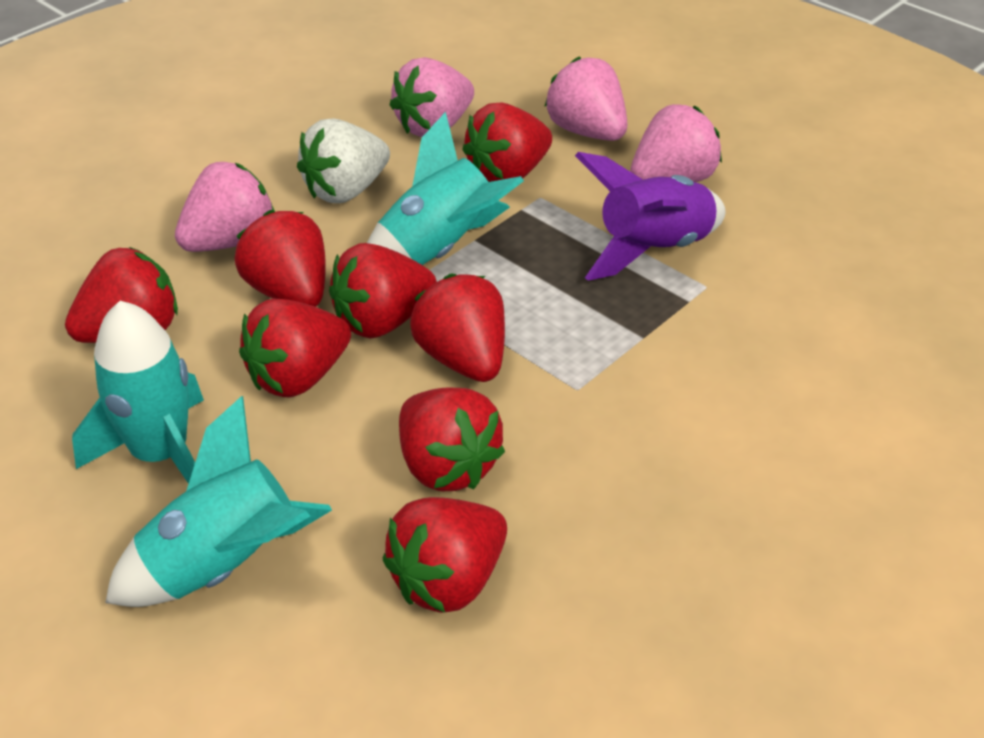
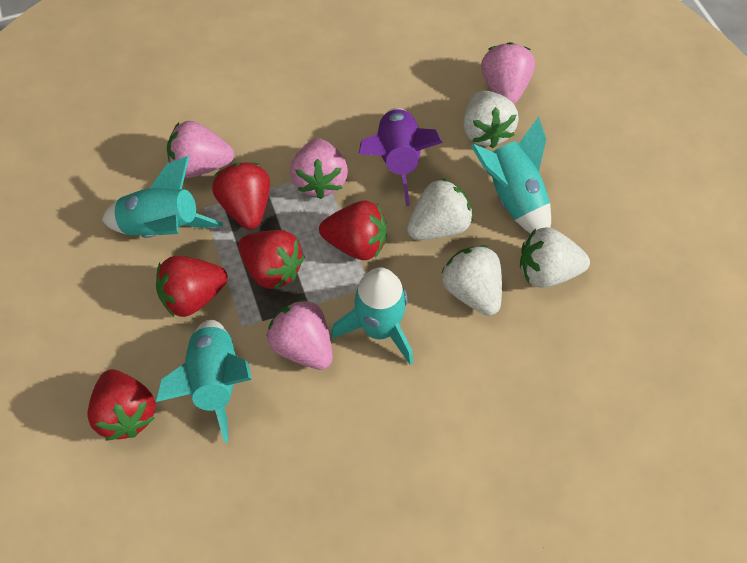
red strawberry: [65,247,178,343] [235,210,326,307] [239,299,351,398] [329,243,437,338] [383,497,507,613] [399,388,505,491] [410,274,505,382] [462,102,552,182] = 8 -> [87,369,155,441] [156,256,228,317] [212,163,270,230] [238,230,304,290] [319,201,387,260] = 5
turquoise rocket: [72,301,204,484] [105,396,332,607] [367,112,524,265] = 3 -> [102,156,223,238] [156,320,252,443] [331,267,413,365] [471,117,551,234] = 4
white strawberry: [297,118,390,203] = 1 -> [407,178,473,240] [441,245,502,316] [463,91,519,148] [520,227,590,288] = 4

